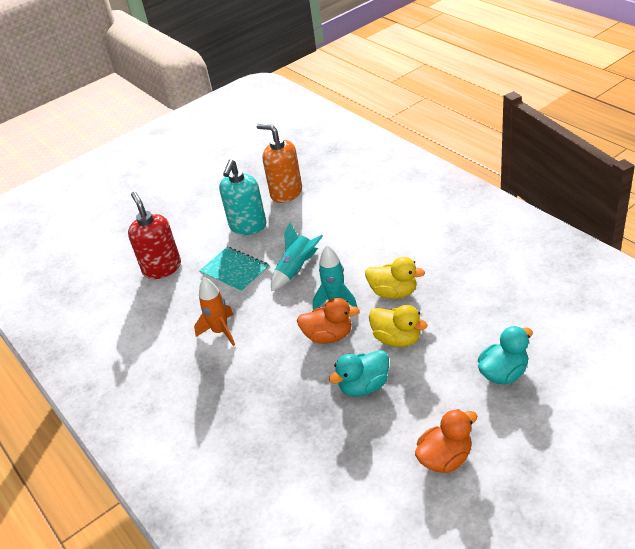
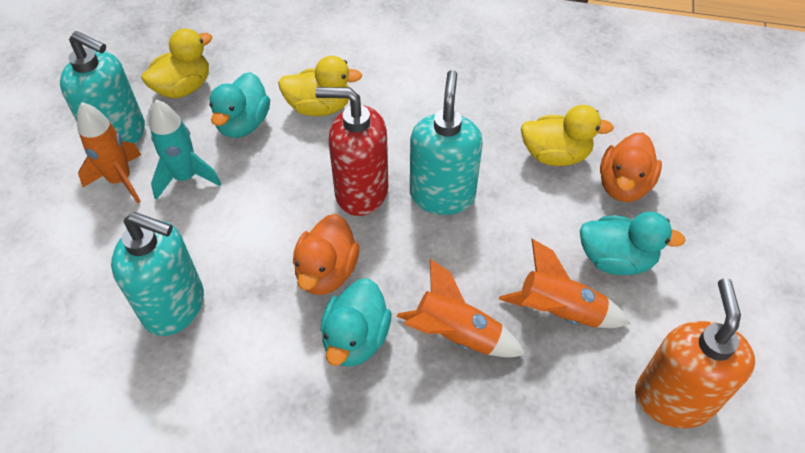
orange rocket: [194,277,235,346] = 1 -> [77,102,141,203] [397,259,526,358] [499,239,631,328] = 3
turquoise duck: [329,350,389,397] [478,326,533,384] = 2 -> [209,72,270,138] [321,278,392,367] [580,212,686,275] = 3
turquoise notebook: [199,247,269,293] = 1 -> none = 0
turquoise rocket: [271,223,323,291] [313,245,358,310] = 2 -> [150,99,221,200] = 1
turquoise soap dispenser: [219,159,266,235] = 1 -> [60,31,145,144] [111,212,204,336] [410,70,483,215] = 3
yellow duck: [365,257,425,299] [369,305,428,347] = 2 -> [141,28,212,98] [278,56,362,116] [521,105,614,166] = 3

